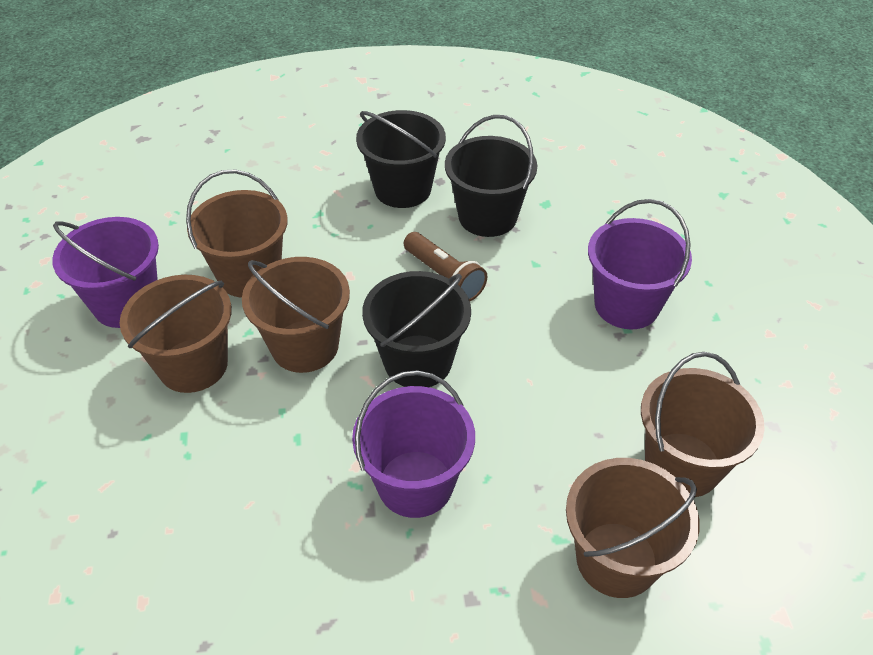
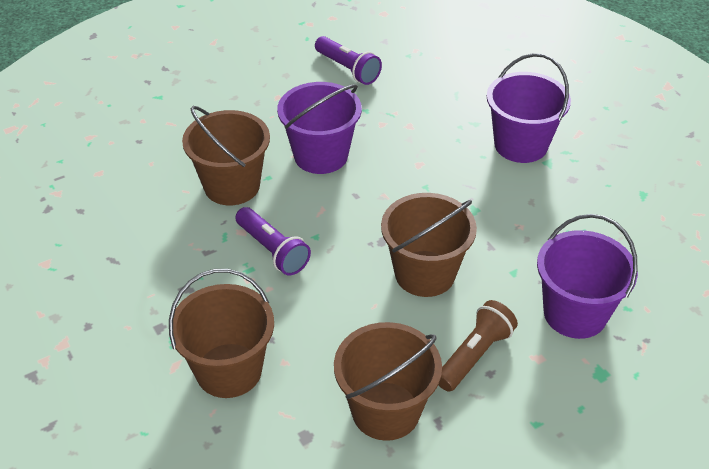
black bucket: [356,110,446,208] [362,271,471,387] [445,115,537,237] = 3 -> none = 0
brown bucket: [120,275,232,393] [186,170,288,298] [242,257,350,373] [566,458,700,598] [641,352,765,497] = 5 -> [169,269,274,398] [182,106,270,205] [334,322,442,441] [381,193,477,297] = 4
purple flashlight: none = 0 -> [235,207,311,275] [315,36,382,85] = 2

